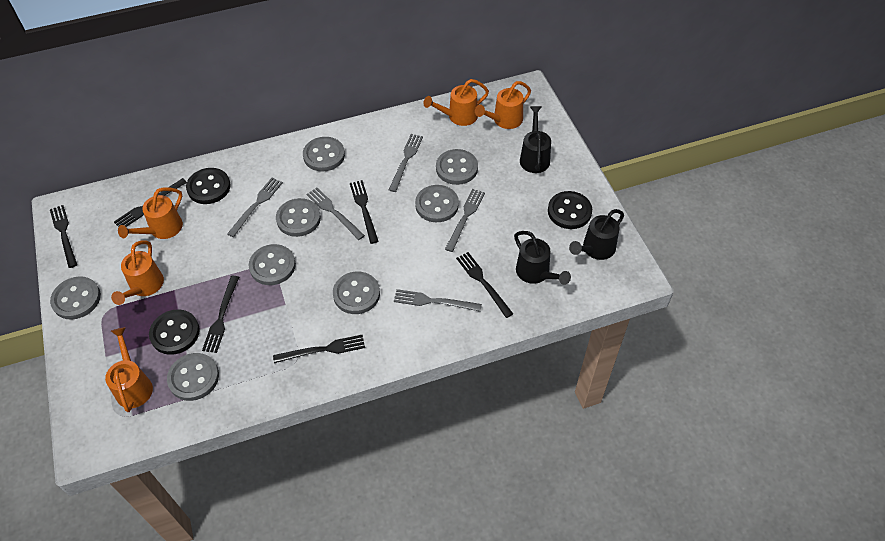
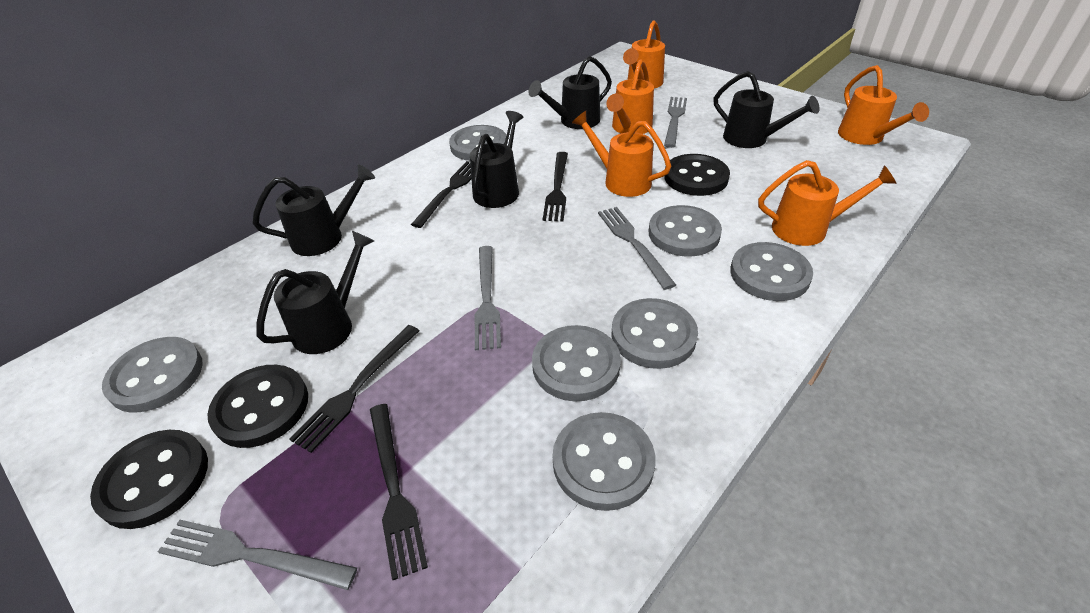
black fork: [50,205,77,268] [114,178,187,227] [202,276,239,353] [273,335,365,363] [350,180,379,244] [456,252,513,318] = 6 -> [289,325,420,453] [370,404,428,580] [411,161,471,228] [543,152,568,221] = 4
black watering can: [514,231,571,285] [520,106,551,173] [569,209,624,260] = 3 -> [253,165,375,256] [256,231,374,354] [470,111,523,208] [528,56,612,129] [714,71,820,148] = 5
grey button: [50,276,101,319] [167,353,219,401] [249,244,296,285] [276,198,321,237] [303,137,345,171] [333,272,380,314] [415,185,459,222] [436,149,478,185] = 8 -> [102,337,203,413] [449,125,506,161] [532,325,621,402] [552,412,655,511] [611,298,698,369] [649,205,722,257] [730,242,813,301] = 7
grey fork: [227,178,283,237] [306,188,365,240] [389,134,423,192] [394,289,482,312] [445,189,485,252] = 5 -> [158,520,357,590] [475,246,501,350] [598,207,676,290] [664,97,687,148] = 4

